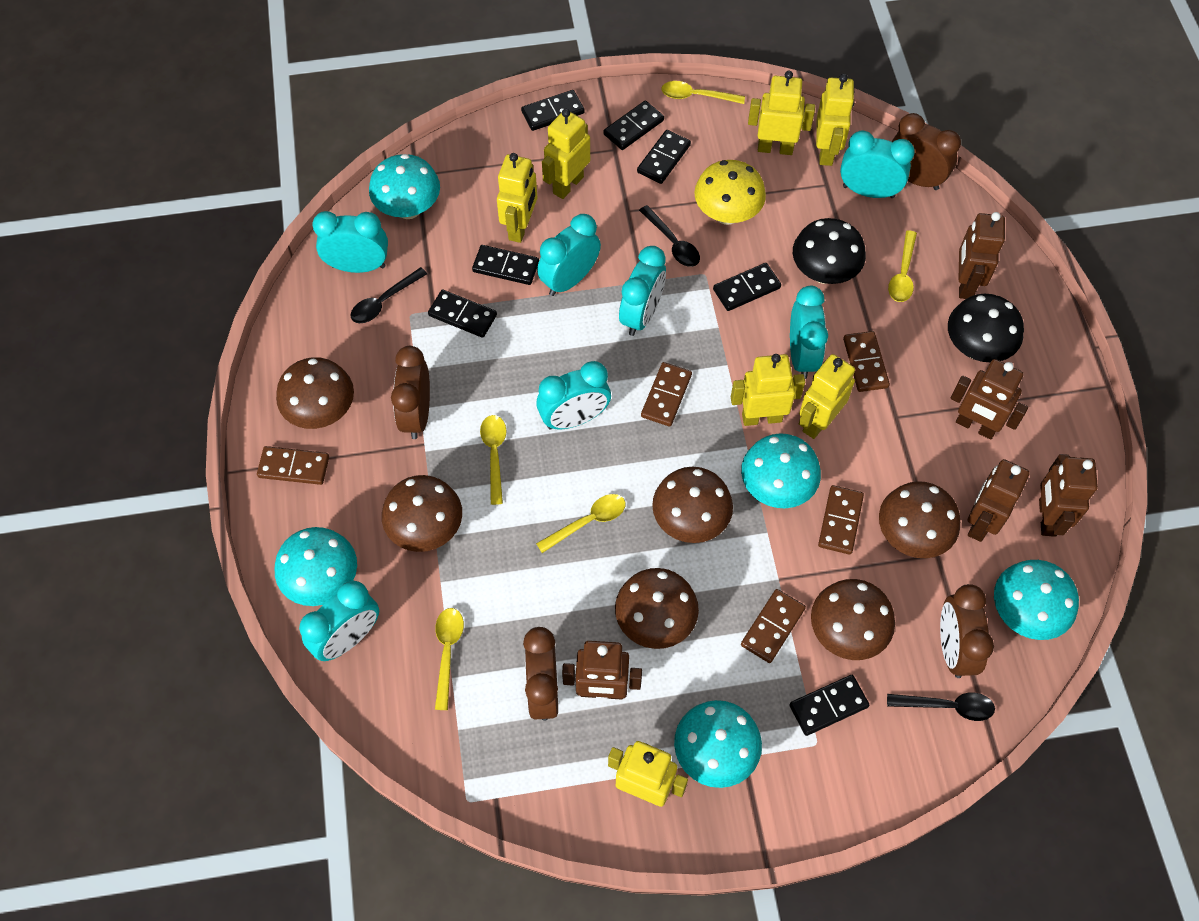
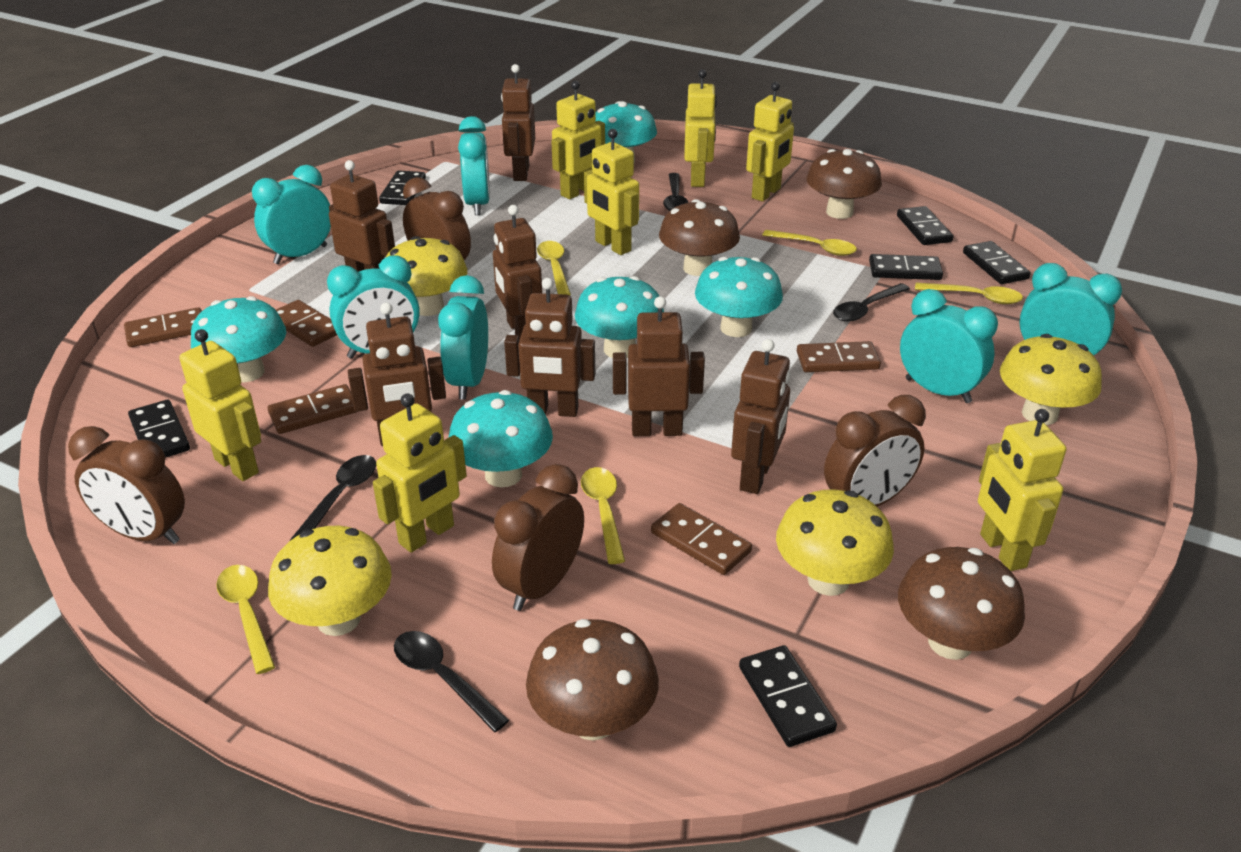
black domino: [428,290,497,338] [472,245,539,285] [521,90,585,131] [603,101,664,150] [637,130,691,184] [713,263,781,311] [789,675,869,736] = 7 -> [128,400,190,458] [379,170,426,205] [739,645,837,747] [869,254,943,280] [897,206,953,245] [963,241,1031,284] = 6
black mushroom: [793,218,866,284] [948,294,1024,362] = 2 -> none = 0
black spoon: [351,267,427,323] [639,205,700,267] [887,692,995,721] = 3 -> [290,455,376,541] [394,631,509,732] [663,173,688,211] [833,283,910,322] = 4
brown mushroom: [276,357,354,429] [382,475,462,552] [615,568,699,649] [652,467,733,543] [811,579,895,660] [879,481,960,558] = 6 -> [526,619,659,741] [659,199,740,276] [806,149,882,219] [898,547,1025,660] = 4
brown robot: [562,641,642,700] [951,359,1028,440] [958,212,1005,299] [968,459,1030,542] [1039,454,1098,537] = 5 -> [329,160,395,272] [348,302,446,446] [493,205,542,341] [501,64,535,181] [504,278,595,417] [613,296,705,436] [731,339,791,494] = 7
turquoise clock: [299,581,379,661] [312,211,388,273] [536,361,611,430] [537,214,601,296] [619,246,666,336] [790,286,828,379] [840,131,915,198] = 7 -> [252,165,331,264] [327,256,420,359] [438,275,488,400] [458,116,490,215] [900,289,998,403] [1019,263,1122,355] = 6
yellow mushroom: [694,160,766,225] = 1 -> [268,526,392,636] [385,236,467,316] [776,489,894,596] [1000,334,1102,425] = 4

